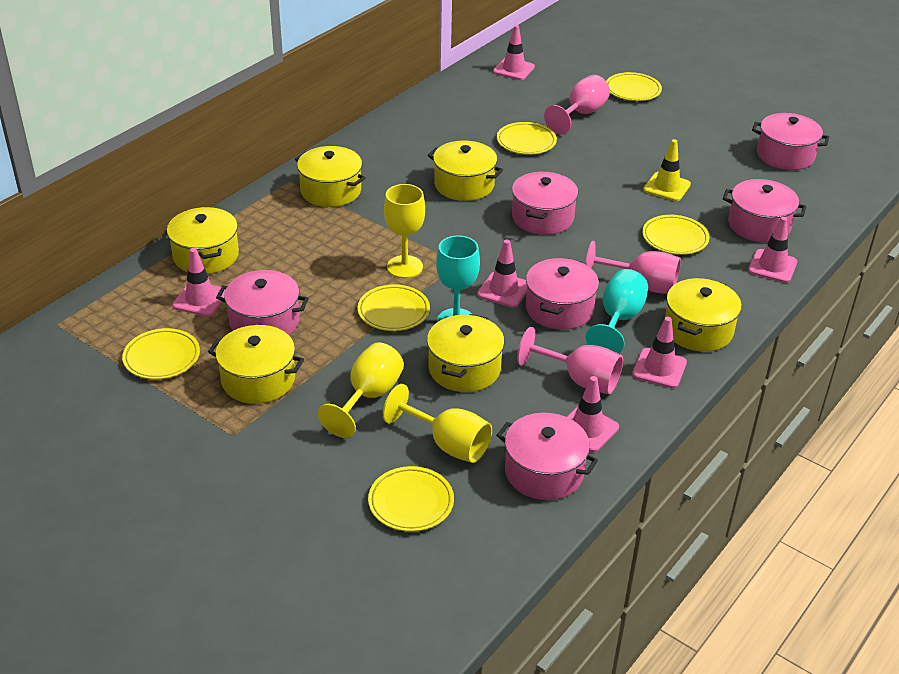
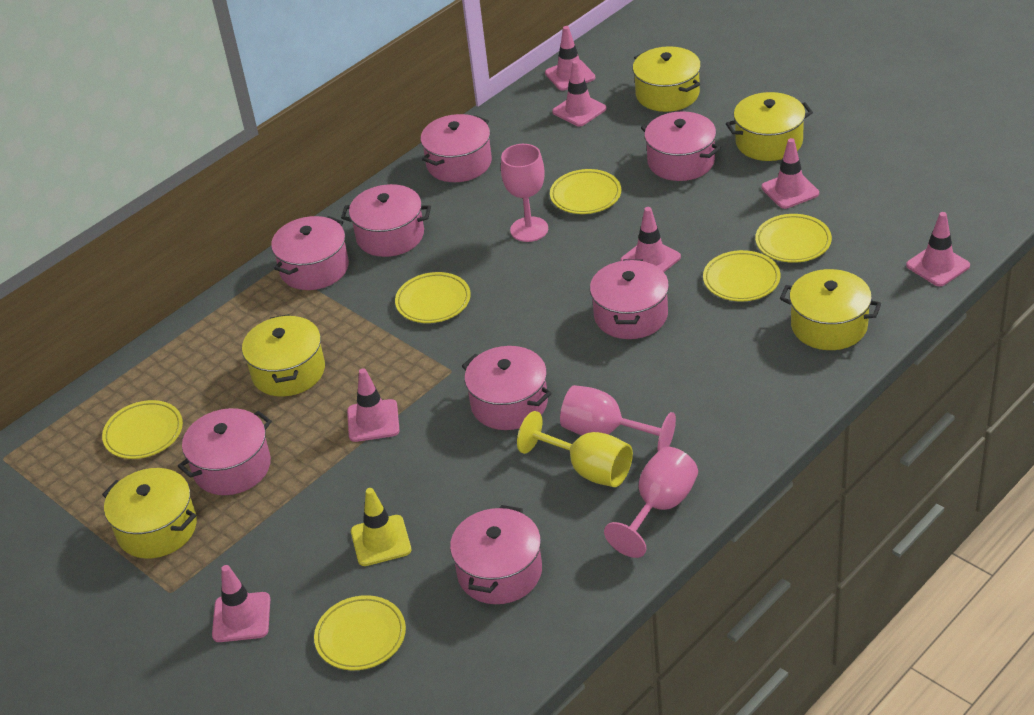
pink pot: [216,270,309,335] [496,413,598,500] [512,172,578,235] [526,258,599,330] [723,179,806,243] [752,113,829,170] = 6 -> [178,408,272,495] [271,216,349,290] [341,184,431,257] [420,114,492,182] [450,505,542,604] [462,346,552,430] [590,259,669,339] [641,111,721,181] = 8
pink traffic cone: [172,248,226,317] [477,240,527,307] [493,25,535,80] [567,376,619,452] [632,317,687,388] [748,217,797,283] = 6 -> [212,565,270,642] [347,368,400,442] [545,26,595,91] [552,60,606,126] [620,207,681,272] [761,138,819,209] [906,212,970,286] = 7
turquoise goblet: [436,236,480,322] [586,269,648,354] = 2 -> none = 0
yellow goblet: [318,342,404,438] [383,384,492,463] [384,184,425,278] = 3 -> [517,411,633,487] = 1
yellow pot: [167,207,239,274] [208,325,304,404] [295,146,366,207] [427,314,504,392] [428,140,503,201] [665,278,742,352] = 6 -> [102,468,197,559] [242,314,325,397] [633,46,701,112] [726,92,813,161] [780,269,881,350] = 5

